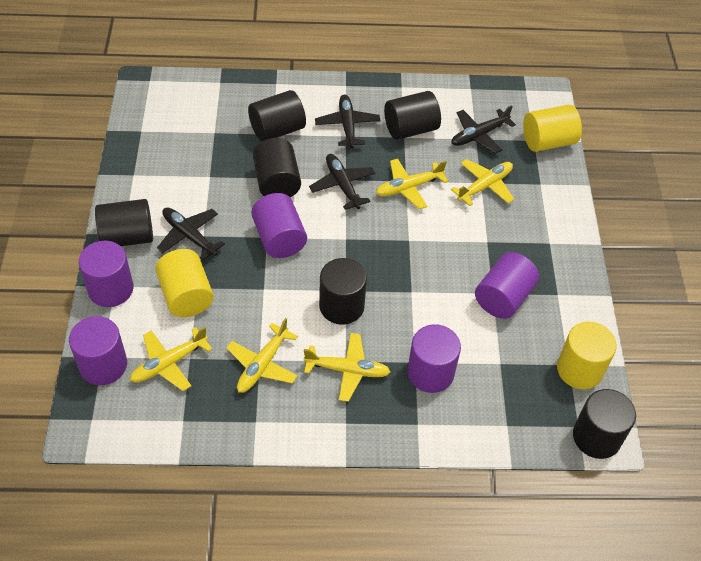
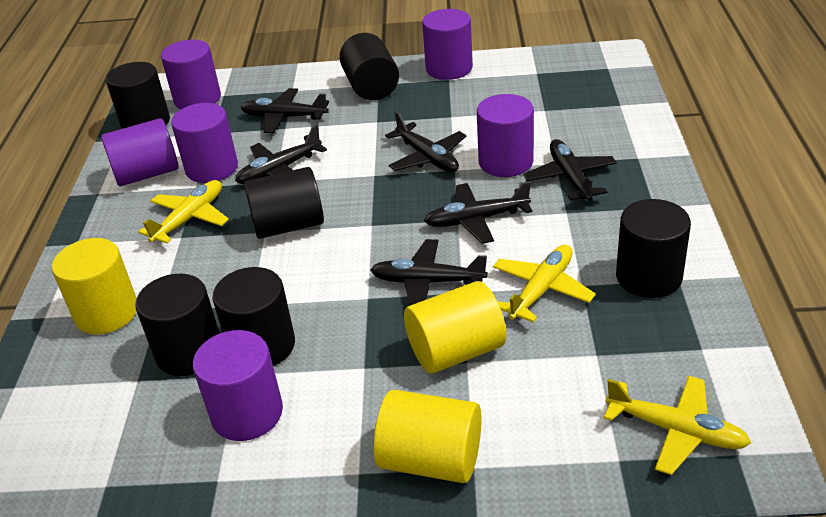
black plane: [157,207,225,260] [309,154,375,210] [315,94,380,148] [451,105,516,154] = 4 -> [235,125,327,184] [240,88,329,133] [371,239,488,306] [385,111,467,172] [424,181,533,244] [523,139,617,201] = 6
purple cylinder: [69,316,127,385] [79,241,133,307] [251,193,307,258] [407,324,461,393] [475,252,539,319] = 5 -> [101,118,179,186] [161,39,221,109] [171,103,238,183] [193,330,283,441] [422,9,473,80] [477,94,534,177] = 6
yellow plane: [130,327,212,391] [226,318,298,393] [303,333,391,402] [376,159,448,209] [451,159,514,206] = 5 -> [138,180,229,243] [493,245,596,323] [604,376,751,475] = 3

